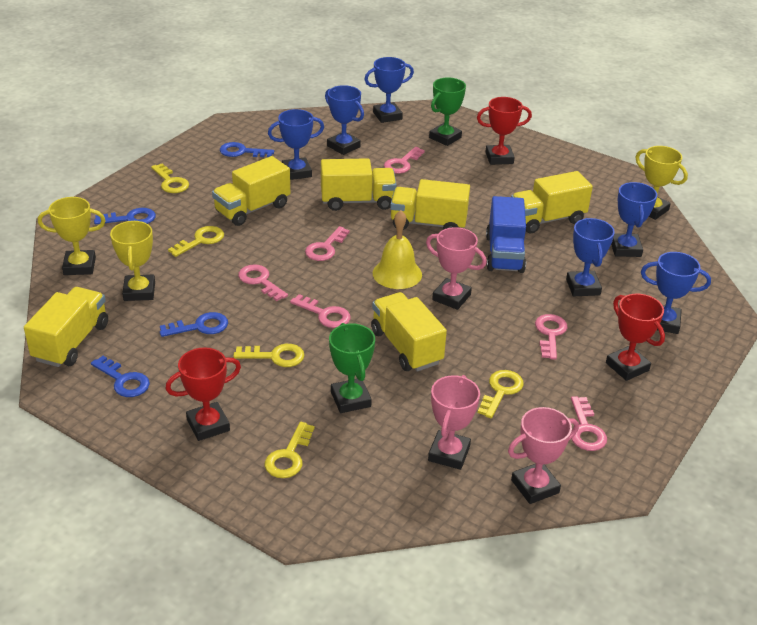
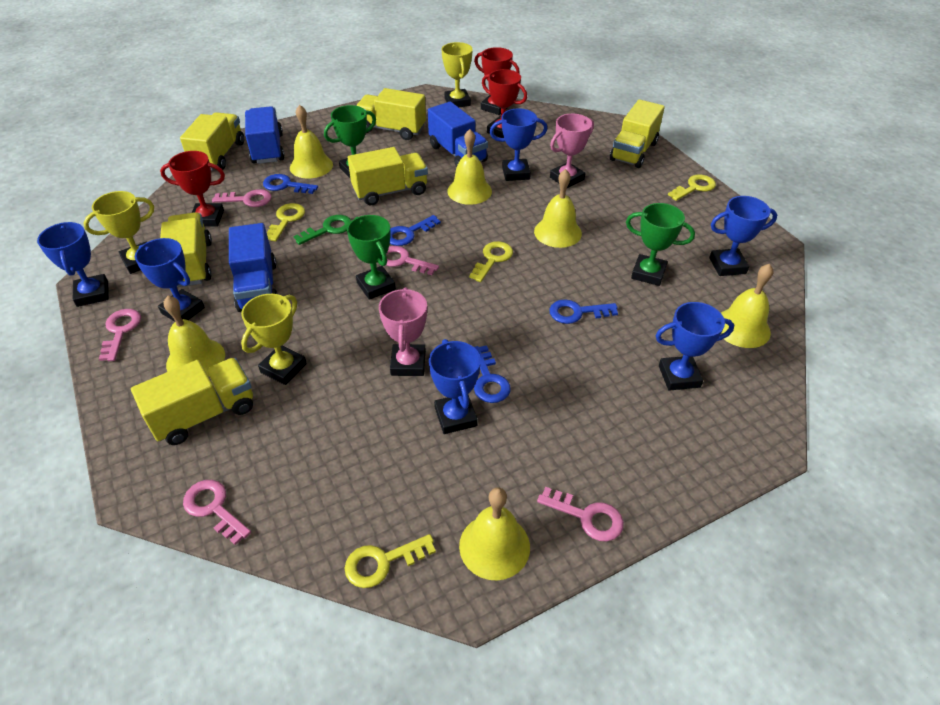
blue truck: [486,196,526,273] = 1 -> [229,223,278,312] [245,106,284,164] [428,102,488,167] = 3
green key: none = 0 -> [294,215,351,245] = 1
green trophy: [329,323,375,413] [429,78,466,146] = 2 -> [324,105,376,179] [347,215,396,300] [626,203,695,286] = 3
pink key: [238,264,288,301] [290,294,351,328] [305,226,350,261] [384,147,425,174] [535,314,567,360] [571,396,607,451] = 6 -> [99,309,141,361] [183,480,251,545] [212,189,272,207] [382,246,439,275] [537,487,624,541] = 5
pink trophy: [426,227,487,310] [428,375,480,470] [508,407,579,504] = 3 -> [379,287,427,376] [550,114,594,188] = 2
yellow bell: [373,210,422,289] = 1 -> [164,296,225,377] [290,105,333,178] [447,129,492,205] [459,487,530,580] [534,169,582,248] [721,264,773,348] = 6
yellow key: [151,163,189,193] [168,226,224,257] [233,344,305,367] [265,422,315,478] [478,370,524,419] = 5 -> [267,203,305,241] [345,534,436,588] [469,241,513,282] [668,175,716,201] = 4

